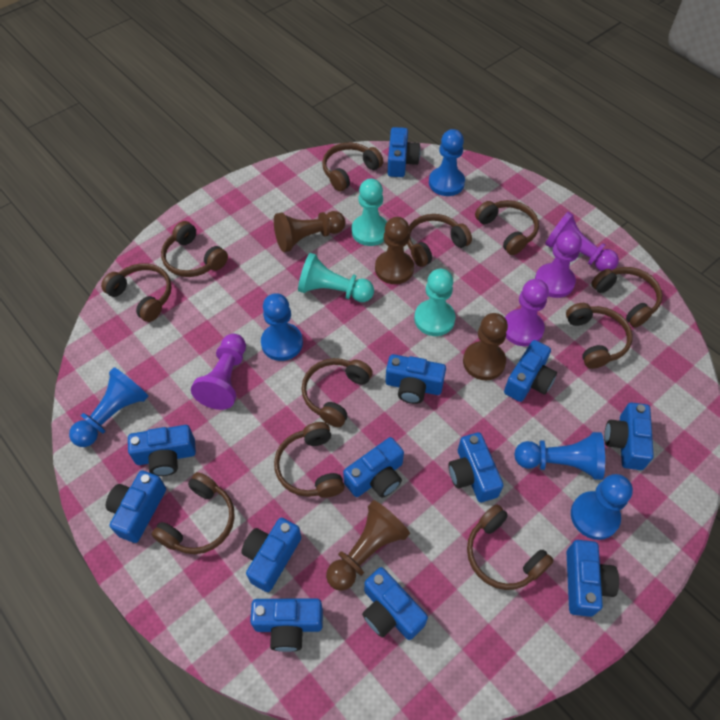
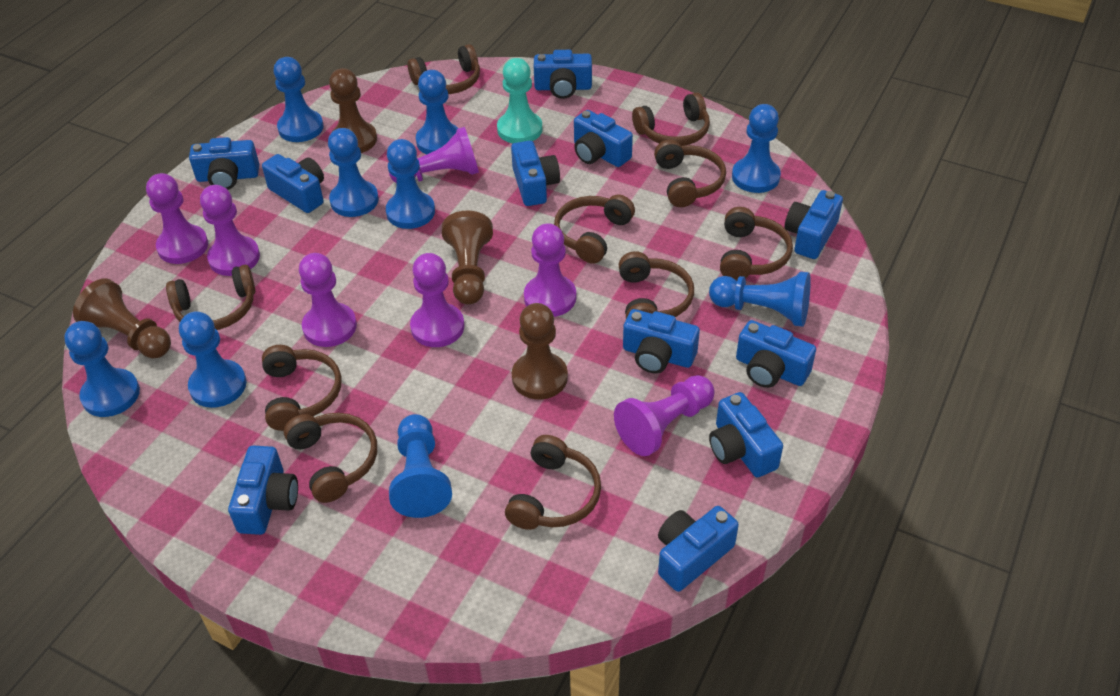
blue camera: [106,470,166,543] [128,425,196,476] [241,518,301,592] [250,598,323,652] [343,437,404,498] [362,567,428,640] [386,354,446,404] [388,127,421,177] [448,432,504,502] [504,340,557,402] [567,540,619,617] [604,403,654,470] = 12 -> [189,137,259,190] [228,446,298,535] [262,154,324,213] [511,141,560,206] [534,50,592,99] [574,110,633,167] [623,309,700,373] [658,506,739,592] [709,392,783,478] [736,320,816,388] [785,190,843,259] = 11
blue pawn: [69,367,149,447] [261,293,303,361] [429,129,465,196] [514,432,605,480] [571,474,633,540] = 5 -> [64,321,140,417] [179,311,246,408] [273,57,324,142] [328,128,379,217] [386,139,435,229] [389,414,452,518] [416,70,458,154] [709,272,811,327] [732,104,781,193] = 9
brown headphones: [101,263,172,322] [152,472,235,554] [161,221,228,277] [274,422,345,498] [301,358,373,427] [322,142,383,191] [407,214,472,267] [467,504,554,590] [475,200,539,255] [566,303,633,369] [591,267,662,328] = 11 -> [166,265,256,330] [262,345,342,431] [284,413,377,503] [407,44,480,94] [505,435,601,530] [554,194,635,264] [619,251,694,319] [632,92,710,146] [654,140,726,207] [720,207,793,281] = 10
purple pawn: [191,334,246,410] [505,279,549,346] [535,230,582,298] [545,211,619,271] = 4 -> [146,173,208,264] [200,185,260,276] [299,253,357,347] [389,127,479,183] [410,253,464,347] [524,223,576,317] [614,375,715,456] = 7
turquoise pawn: [298,253,374,302] [352,178,387,246] [414,269,456,336] = 3 -> [497,58,542,143] = 1

